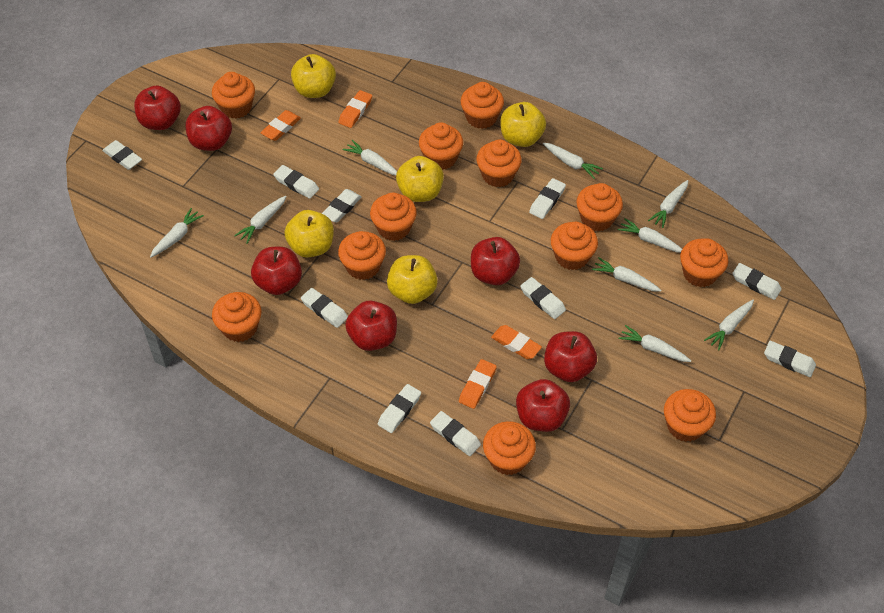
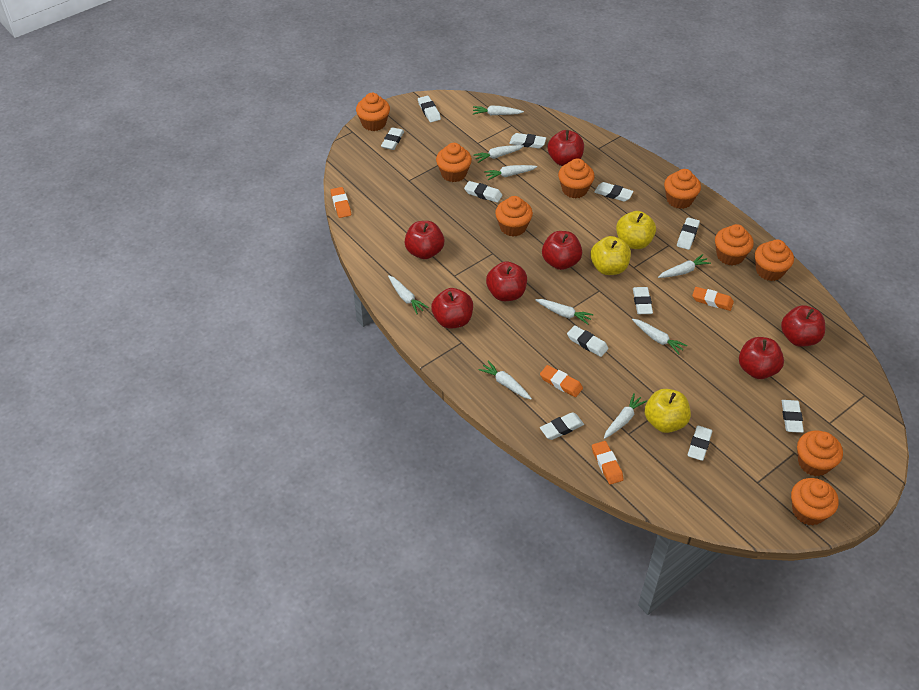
orange cupcake: [212,72,255,119] [212,292,262,342] [338,231,386,280] [370,193,417,241] [419,122,463,170] [461,82,504,129] [476,139,522,187] [483,421,536,475] [551,222,598,270] [576,183,623,231] [664,389,716,442] [680,239,728,287] = 12 -> [356,93,390,131] [436,143,472,182] [495,196,533,236] [558,158,595,198] [664,169,701,209] [715,224,754,266] [755,240,794,281] [791,478,839,525] [797,430,843,476] = 9
white eraser: [102,140,142,170] [273,165,319,199] [301,288,348,328] [322,189,362,223] [378,384,421,433] [430,411,481,456] [520,277,566,319] [529,178,566,219] [732,263,782,300] [764,341,816,377] = 10 -> [381,127,404,150] [418,96,441,122] [464,181,502,203] [509,133,546,149] [540,412,584,440] [567,325,609,357] [594,182,634,202] [633,287,653,314] [677,217,700,250] [687,426,713,461] [782,400,804,433] = 11
yellow apple: [284,210,334,258] [291,54,336,98] [387,255,438,304] [396,156,444,202] [500,102,546,147] = 5 -> [590,236,631,275] [616,211,656,249] [645,389,691,433] = 3

